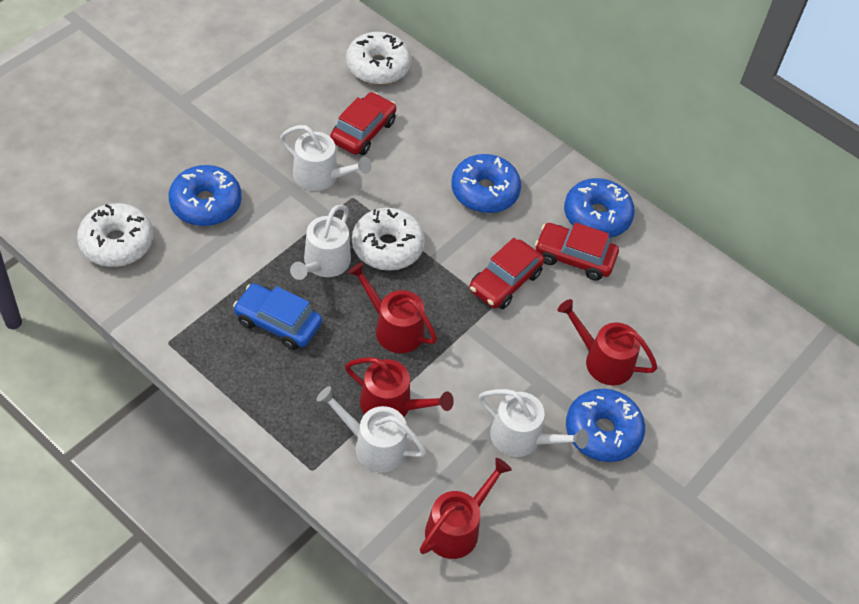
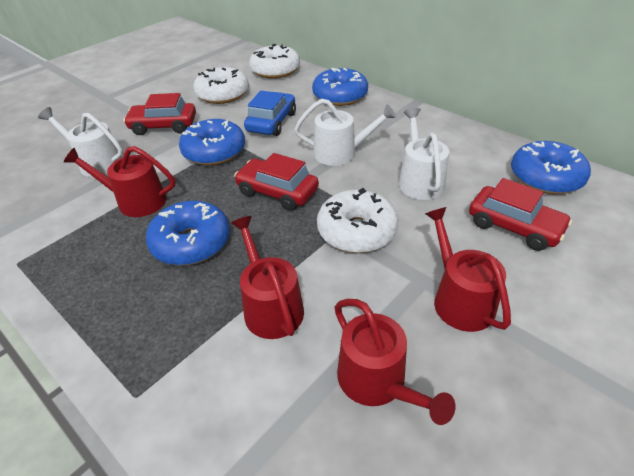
white watering can: [280,125,372,191] [290,205,351,280] [317,386,426,473] [479,389,588,457] = 4 -> [38,107,123,177] [295,99,396,166] [398,108,449,200] = 3

